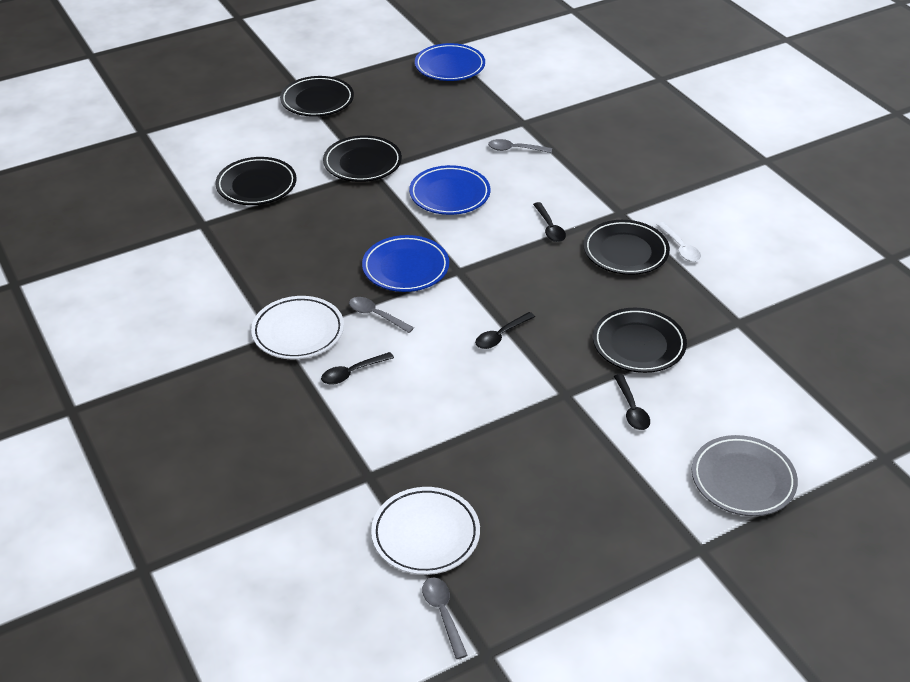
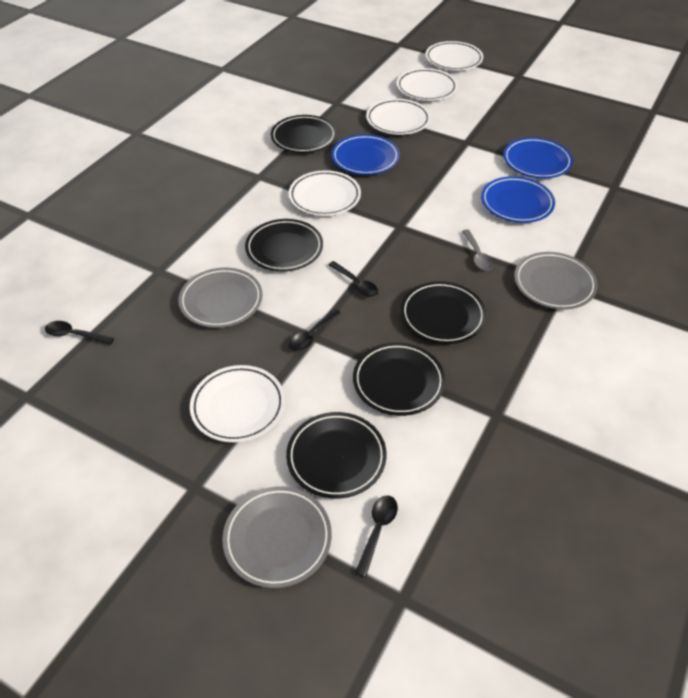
grey plate: [692,435,798,516] = 1 -> [178,268,263,328] [222,486,332,588] [514,252,598,310] = 3
grey spoon: [349,297,414,333] [422,578,468,659] [488,139,552,153] = 3 -> [462,229,493,270] = 1
white plate: [251,296,344,359] [371,487,480,575] = 2 -> [190,365,285,443] [289,170,361,216] [366,99,430,135] [397,68,458,101] [425,41,483,70] = 5
white spoon: [656,222,701,262] = 1 -> none = 0

